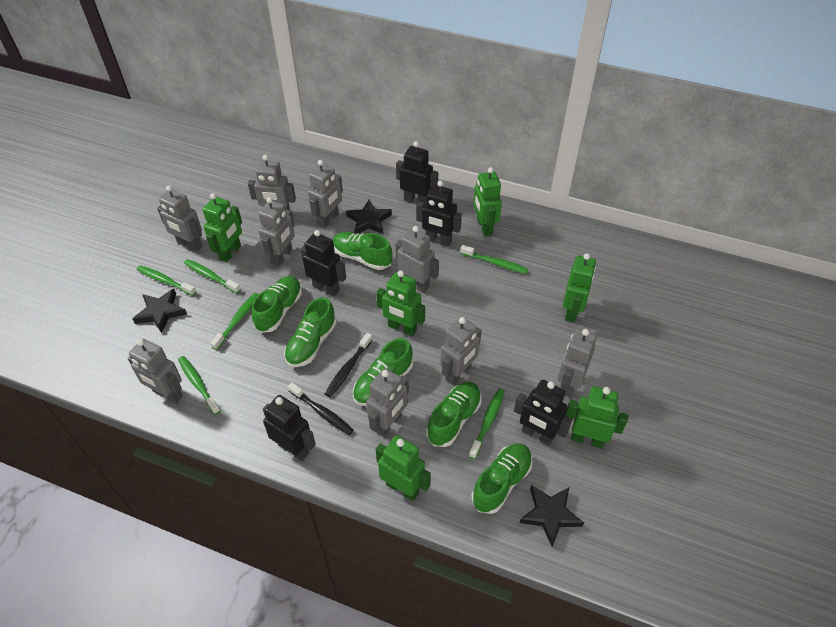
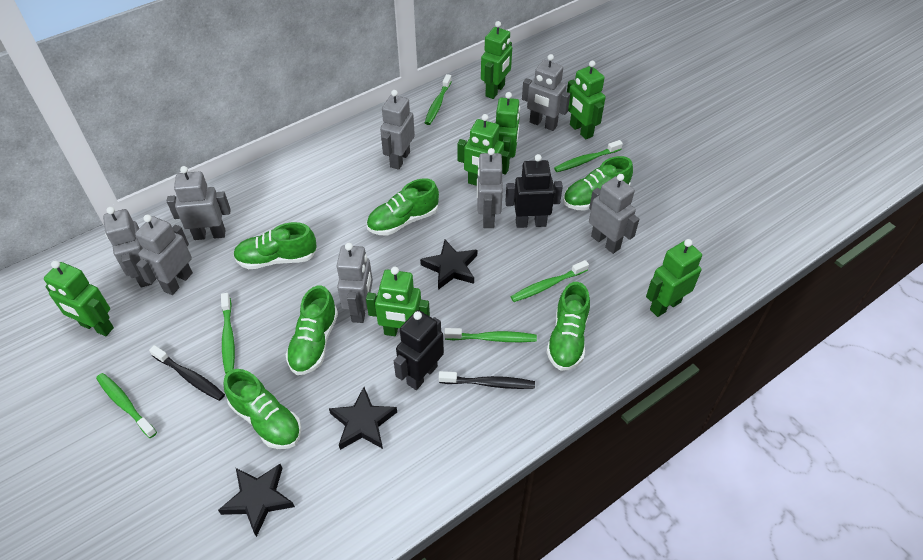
black robot: [263,395,316,461] [301,230,346,297] [396,141,438,205] [416,181,462,246] [514,380,572,446] = 5 -> [394,310,444,390] [505,154,563,228] = 2
green robot: [203,193,242,262] [376,270,425,336] [376,435,431,501] [473,167,502,236] [563,253,596,323] [565,386,628,448] = 6 -> [44,260,114,336] [366,267,430,336] [457,114,509,186] [481,21,512,99] [496,92,520,170] [567,61,606,139] [646,239,702,317] = 7
grey robot: [128,339,183,404] [157,185,202,252] [248,155,296,210] [258,197,295,266] [308,160,343,228] [366,368,409,437] [396,226,439,293] [440,317,482,385] [558,329,597,397] = 9 -> [103,207,152,287] [135,215,193,295] [167,166,231,240] [337,243,373,323] [380,90,415,170] [477,148,503,228] [522,54,570,131] [589,174,639,254] = 8

